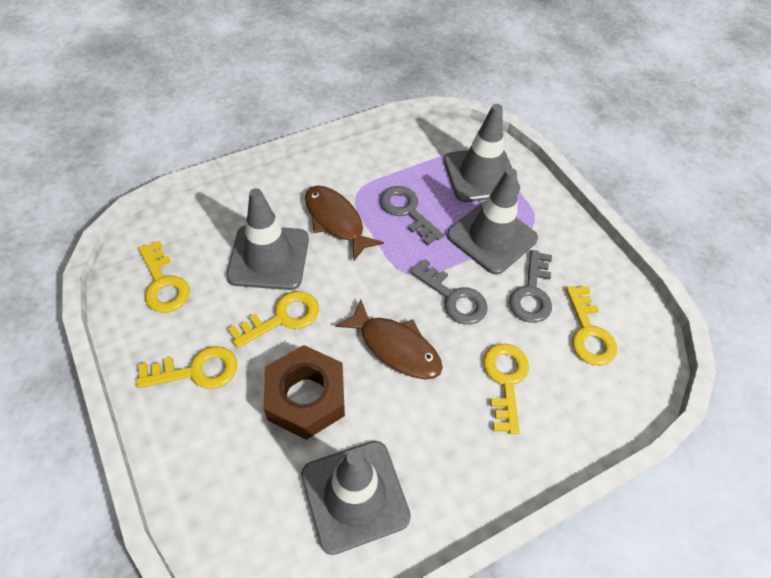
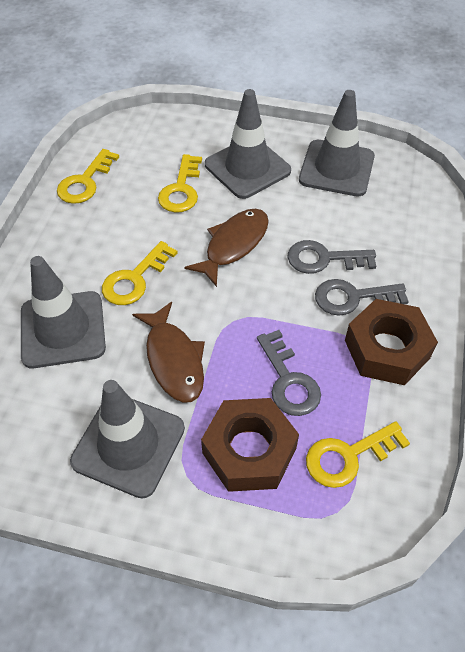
brown nut: [264,345,345,440] = 1 -> [201,398,299,492] [345,299,438,385] = 2
yellow key: [137,346,237,389] [138,240,190,313] [228,291,319,348] [483,344,529,434] [566,286,617,365] = 5 -> [57,149,119,204] [102,241,178,305] [158,154,202,213] [306,421,410,488] = 4

